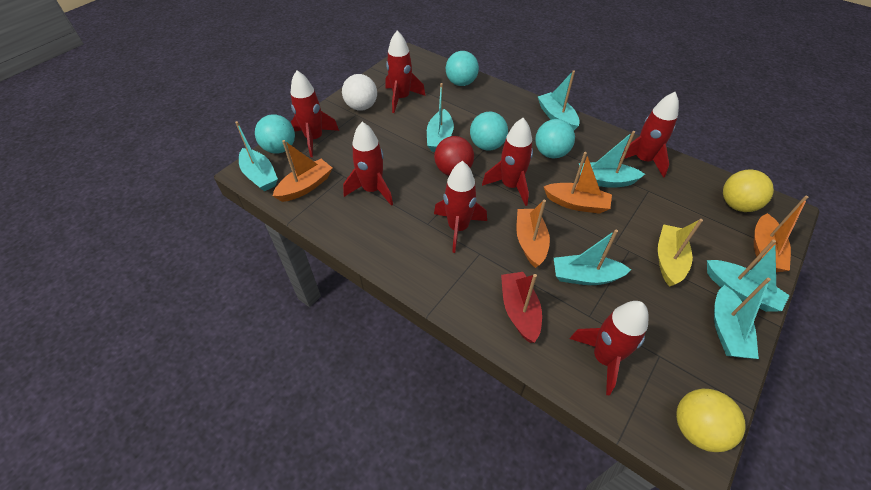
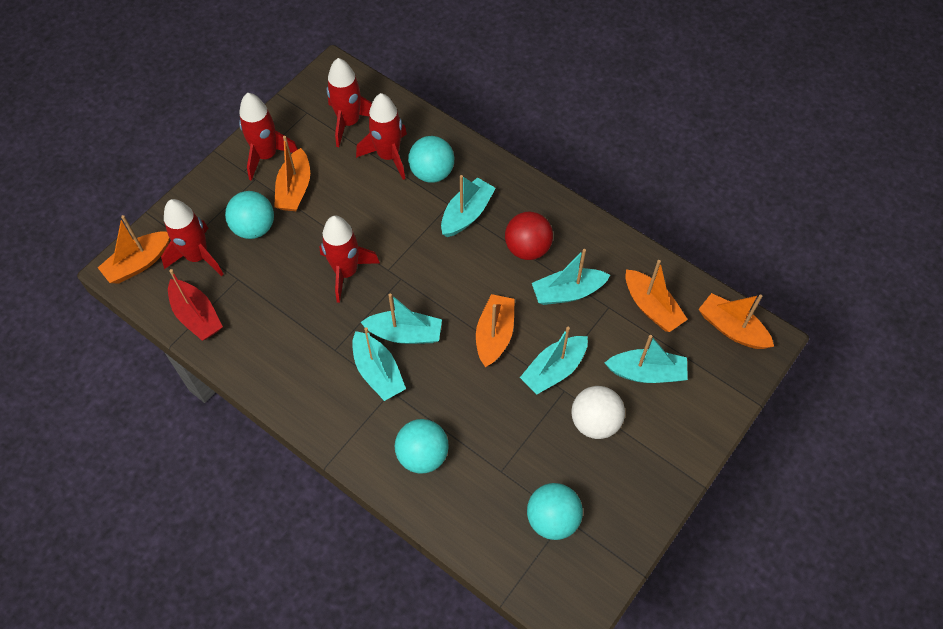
orange boat: [273,140,332,202] [516,200,550,268] [544,152,612,214] [754,195,808,272] = 4 -> [98,215,170,284] [274,136,310,211] [476,294,515,367] [626,260,688,332] [698,293,774,349] = 5
red rocket: [291,70,339,157] [343,122,393,206] [385,31,426,113] [434,161,487,253] [482,118,533,206] [570,301,648,396] [620,92,679,178] = 7 -> [161,199,223,276] [239,93,298,181] [319,216,380,303] [327,58,372,147] [356,93,407,180] = 5
turquoise boat: [235,121,278,191] [427,83,454,152] [538,71,580,130] [554,229,631,285] [579,131,645,188] [707,240,790,312] [714,277,771,359] = 7 -> [352,327,406,401] [360,294,442,344] [441,175,496,237] [520,327,588,394] [532,249,610,305] [605,335,688,383] = 6
yellow ball: [676,389,746,452] [723,170,774,212] = 2 -> none = 0
yellow boat: [658,219,703,287] = 1 -> none = 0

